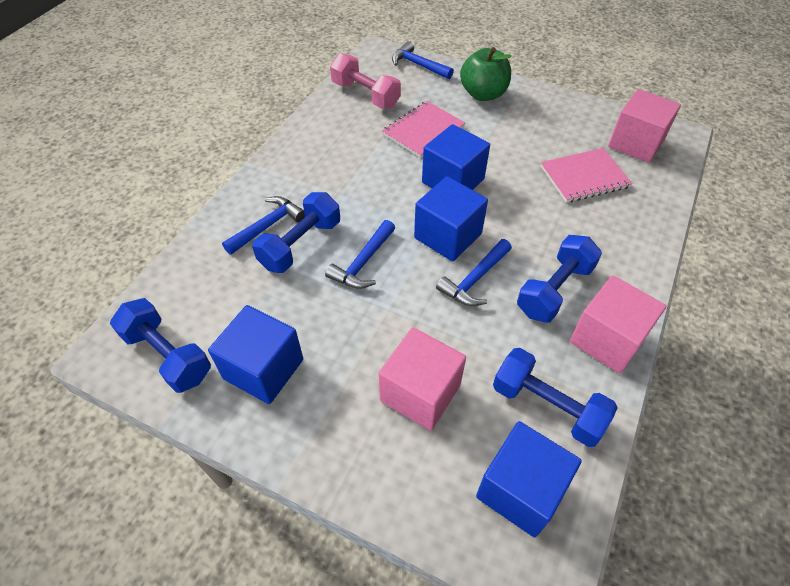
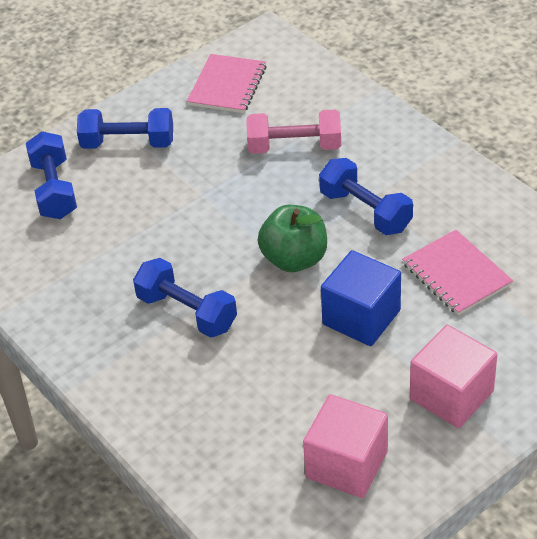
blue cube: [208,305,303,404] [414,176,488,262] [422,124,490,190] [476,421,582,537] = 4 -> [321,250,401,346] = 1
blue hammer: [222,196,305,255] [325,220,395,289] [392,41,454,79] [436,239,512,306] = 4 -> none = 0
pink cube: [378,327,466,431] [570,275,666,373] [608,89,681,163] = 3 -> [303,394,388,498] [410,325,498,428] = 2

